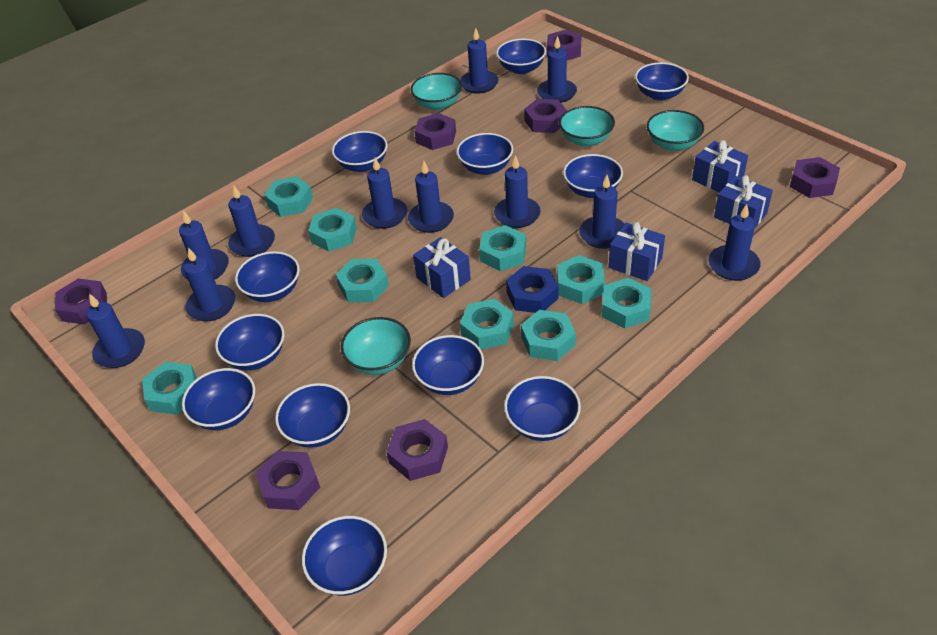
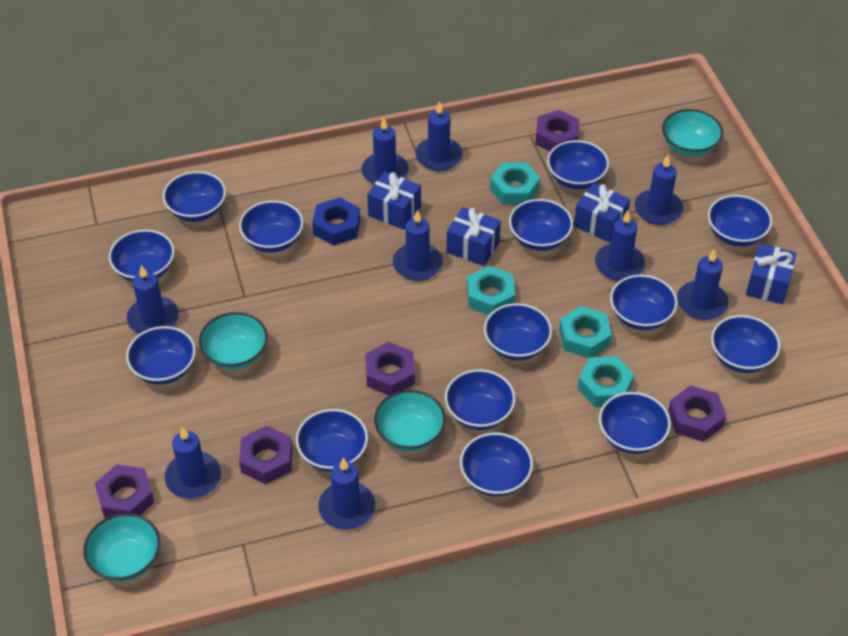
blue bowl: [182,368,255,430] [215,314,284,370] [235,251,300,302] [275,383,350,448] [302,516,387,596] [332,131,388,172] [412,335,484,395] [456,133,513,175] [496,39,546,74] [504,376,581,441] [563,154,623,198] [635,62,689,101] = 12 -> [109,229,174,282] [126,326,196,385] [163,171,226,222] [239,201,303,253] [296,409,368,472] [445,369,516,430] [460,433,533,497] [484,303,552,361] [509,199,573,251] [547,140,609,189] [599,392,671,454] [610,275,678,330] [708,195,772,247] [711,315,780,373] = 14
blue candle: [86,294,145,368] [179,211,229,280] [184,248,235,322] [228,185,275,257] [362,158,407,229] [408,161,454,233] [460,28,499,94] [494,155,541,228] [537,36,577,103] [579,175,624,249] [709,204,761,281] = 11 -> [127,265,179,334] [165,427,221,499] [318,458,376,530] [361,117,409,185] [393,210,443,281] [415,101,462,171] [595,211,645,281] [635,155,683,225] [677,249,729,320] = 9
purple nut: [55,278,107,325] [256,451,320,510] [386,419,448,481] [414,113,456,150] [524,99,567,133] [547,30,582,60] [790,157,840,198] = 7 -> [95,464,154,518] [239,426,292,484] [365,342,415,395] [535,110,579,152] [668,385,726,442] = 5
turquoise nut: [142,362,197,415] [264,176,313,217] [308,208,357,252] [336,259,389,302] [460,299,514,349] [479,225,526,271] [521,310,576,361] [557,255,605,304] [602,278,652,329] = 9 -> [467,266,515,315] [490,162,540,205] [559,306,612,358] [577,356,634,407] = 4

